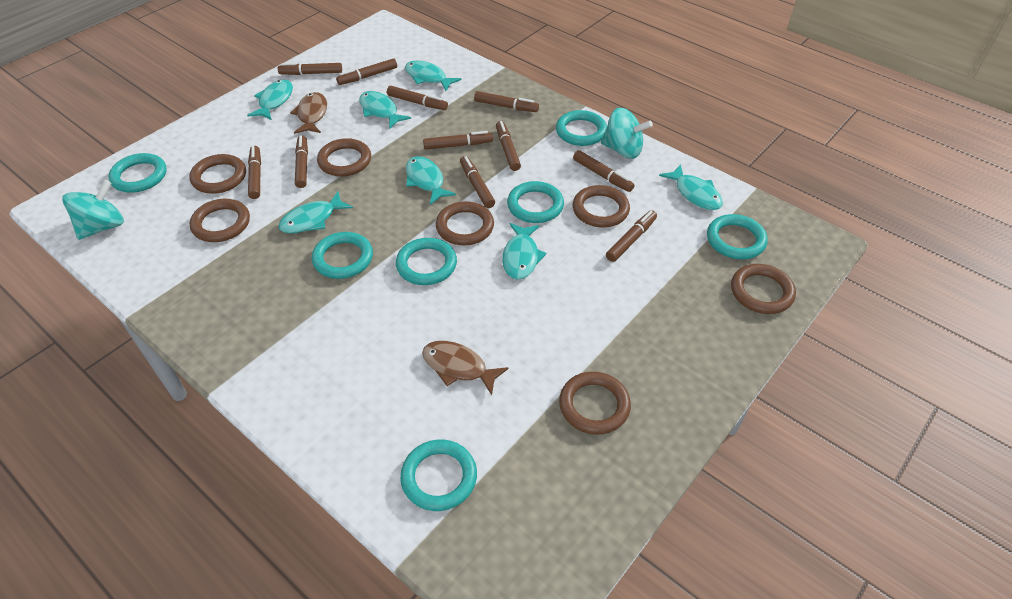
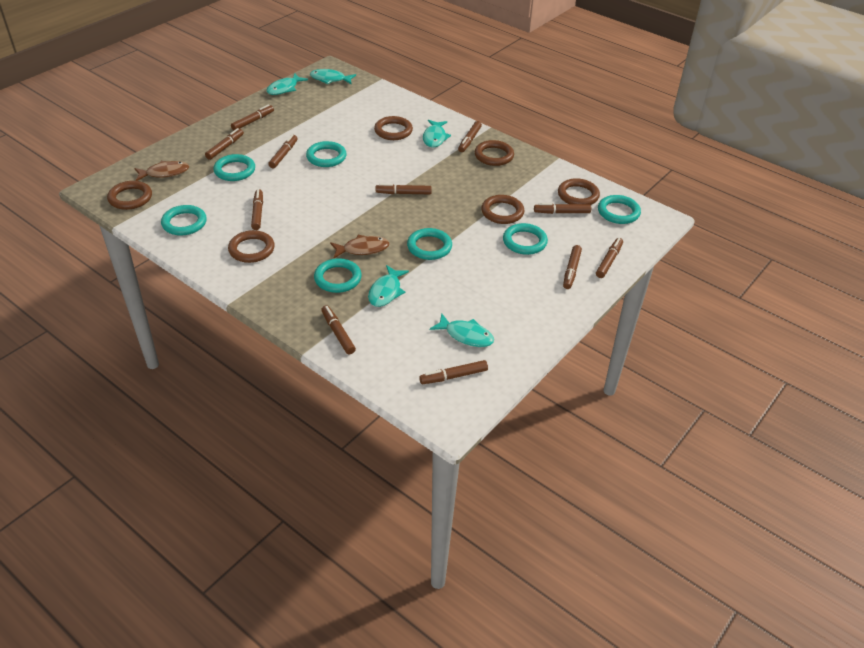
brown ring: [190,154,246,194] [190,199,250,242] [317,138,371,177] [436,201,494,245] [559,371,631,435] [573,185,630,228] [731,264,796,314] = 7 -> [107,181,152,210] [228,230,275,263] [374,116,413,140] [475,140,514,166] [481,195,524,224] [558,178,600,205] = 6
turquoise fish: [247,80,293,120] [278,191,353,233] [359,91,411,128] [405,61,462,91] [406,156,456,205] [502,223,546,280] [659,164,723,210] = 7 -> [267,74,308,95] [310,69,356,84] [368,265,409,307] [423,120,451,147] [430,313,494,347] = 5
turquoise spinning top: [62,180,124,240] [601,108,653,159] = 2 -> none = 0

